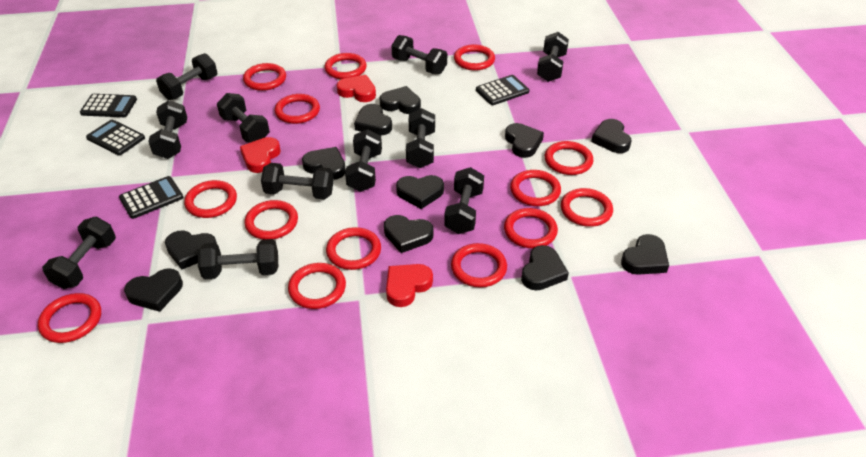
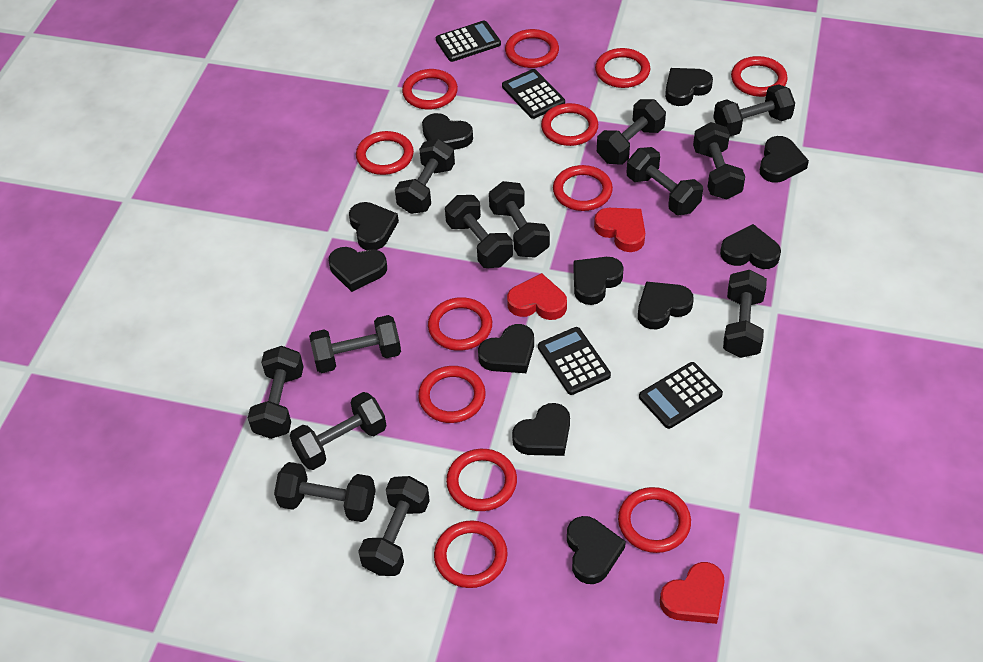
black dumbbell: [42,217,116,289] [148,100,187,159] [156,53,217,100] [198,239,278,279] [217,93,270,143] [261,163,334,199] [345,129,382,192] [391,35,447,74] [406,108,435,168] [444,167,484,234] [537,32,569,82] = 11 -> [248,346,304,439] [274,462,376,522] [290,392,386,470] [309,315,401,373] [358,476,430,576] [395,139,455,214] [445,195,513,268] [489,181,550,258] [597,99,666,165] [627,147,703,215] [693,122,745,200] [713,84,795,137] [723,270,767,358] = 13
red ring: [38,293,101,343] [184,180,237,218] [243,63,286,91] [244,200,298,240] [275,94,320,124] [288,263,346,309] [324,53,367,79] [326,227,381,270] [451,243,507,288] [454,44,495,71] [504,208,558,248] [510,170,561,206] [545,141,593,175] [561,188,613,227] = 14 -> [356,131,414,175] [402,69,458,109] [418,366,486,423] [428,297,492,351] [434,520,508,588] [446,449,517,511] [505,29,559,68] [541,103,598,146] [553,165,613,211] [595,48,650,88] [618,487,691,553] [731,56,788,97] = 12

